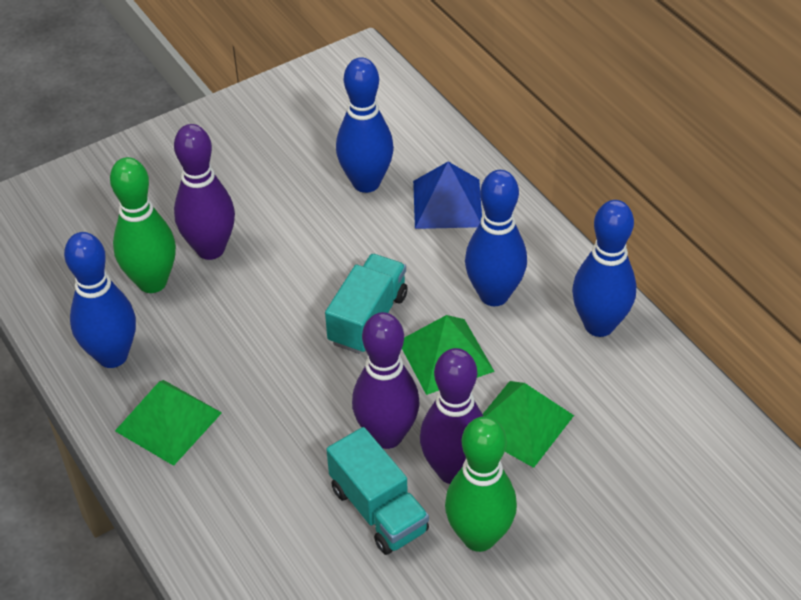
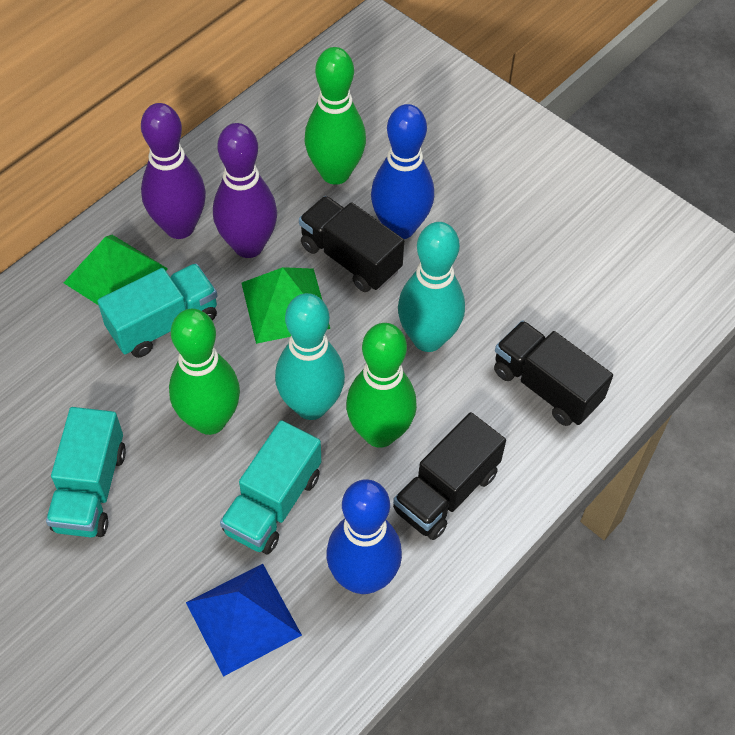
black truck: none = 0 -> [299,196,404,292] [393,412,506,540] [494,320,613,426] = 3
blue bowling pin: [64,232,136,368] [336,57,394,193] [465,170,527,306] [572,200,636,337] = 4 -> [326,479,402,594] [371,104,434,239] = 2
green bowling pin: [110,157,176,293] [445,416,517,552] = 2 -> [169,309,240,435] [304,47,366,185] [346,323,417,448] = 3
green pyramid: [115,380,222,466] [402,315,495,395] [483,381,574,468] = 3 -> [63,235,168,305] [241,267,330,344] = 2
purple bowling pin: [174,124,235,260] [352,312,420,449] [420,348,483,484] = 3 -> [141,103,206,239] [213,123,277,258] = 2
turquoise bowling pin: none = 0 -> [275,293,345,420] [398,222,465,352] = 2
turquoise truck: [325,254,408,354] [326,427,429,555] = 2 -> [46,407,126,537] [97,263,218,358] [220,420,321,554] = 3

